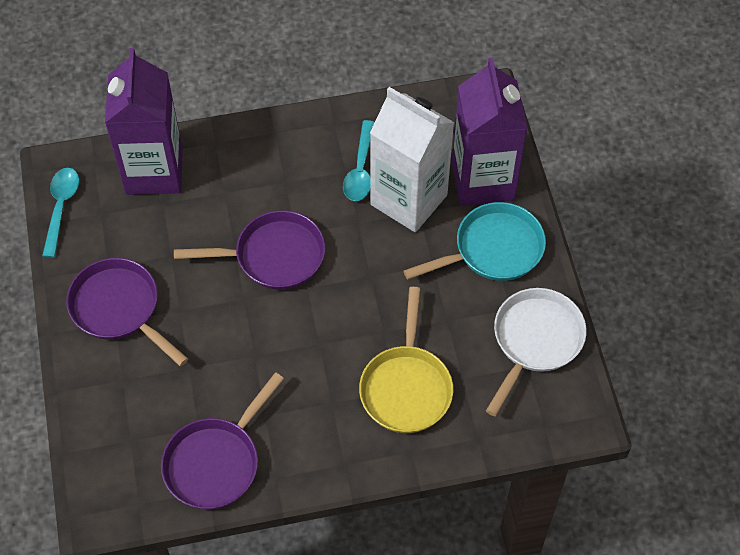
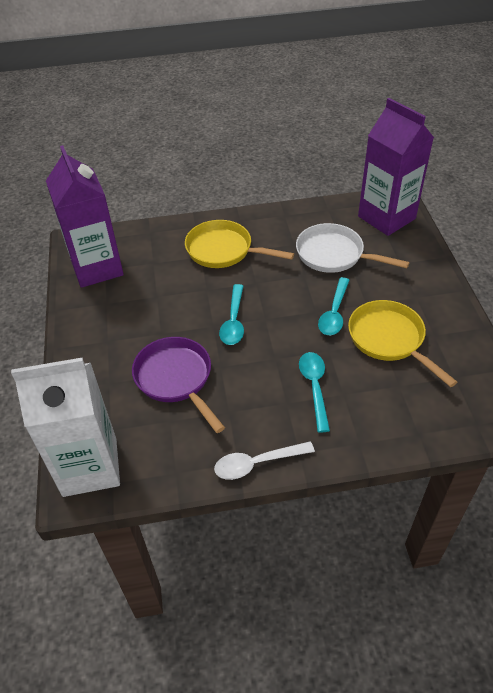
purple pan: [66,258,188,366] [161,372,284,509] [174,210,325,290] = 3 -> [132,337,225,433] = 1
turquoise pan: [404,202,546,281] = 1 -> none = 0
turquoise spoon: [42,168,79,258] [343,120,375,201] = 2 -> [219,284,244,345] [299,352,330,432] [318,277,350,335] = 3
white spoon: none = 0 -> [214,441,315,480] = 1
yellow pan: [359,287,453,433] = 1 -> [185,220,294,268] [348,300,457,387] = 2

